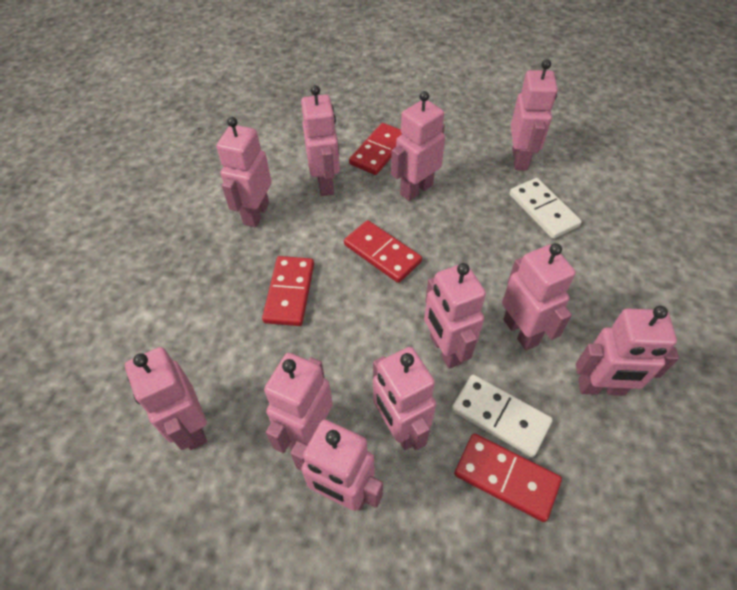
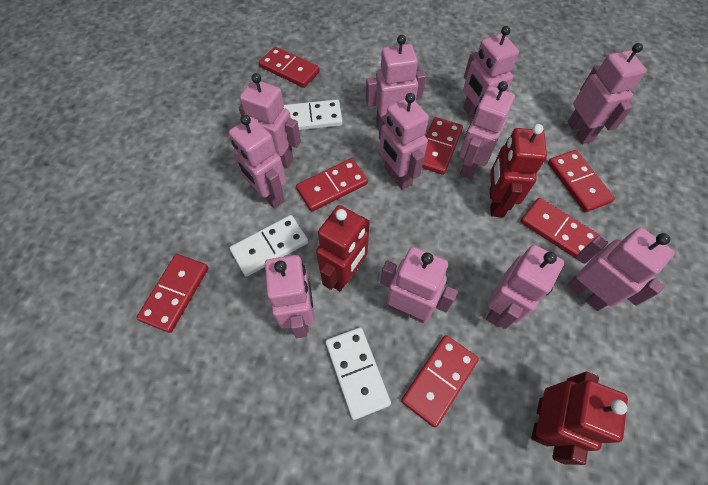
red domino: [262,256,314,326] [344,220,422,283] [349,123,402,175] [454,434,562,522] = 4 -> [136,254,208,333] [259,47,320,88] [296,158,368,211] [401,335,479,427] [422,117,463,175] [520,198,600,260] [548,150,615,212] = 7
red robot: none = 0 -> [316,205,370,291] [490,124,547,217] [531,372,628,465] = 3
white domino: [452,375,553,457] [509,178,582,239] = 2 -> [230,215,308,277] [284,99,343,130] [325,327,391,420] = 3

